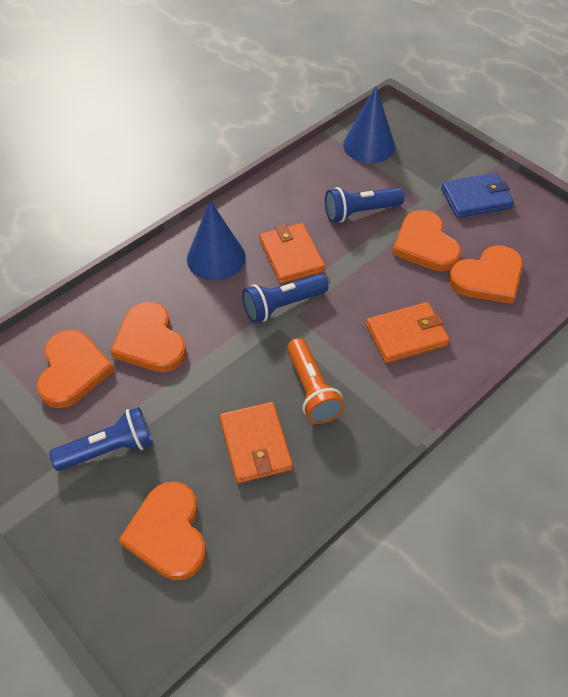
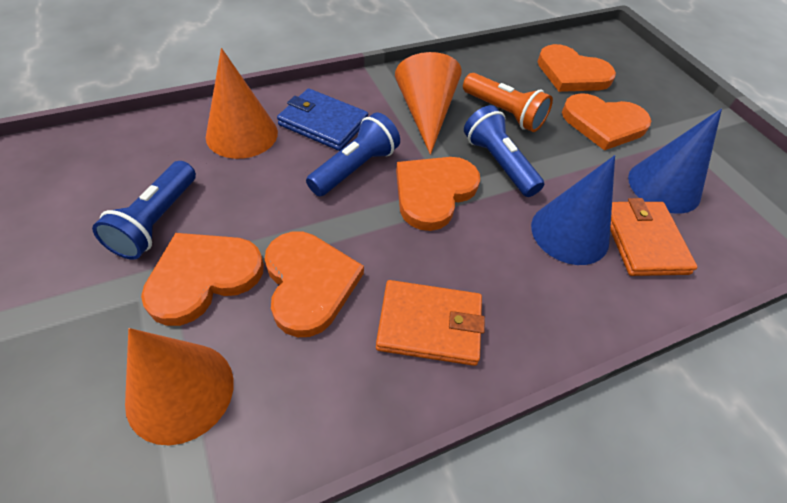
orange cone: none = 0 -> [125,328,234,445] [206,48,278,159] [395,52,462,155] = 3
orange wallet: [220,402,293,483] [259,223,325,284] [366,302,450,363] = 3 -> [376,280,485,366] [610,198,698,276] = 2

